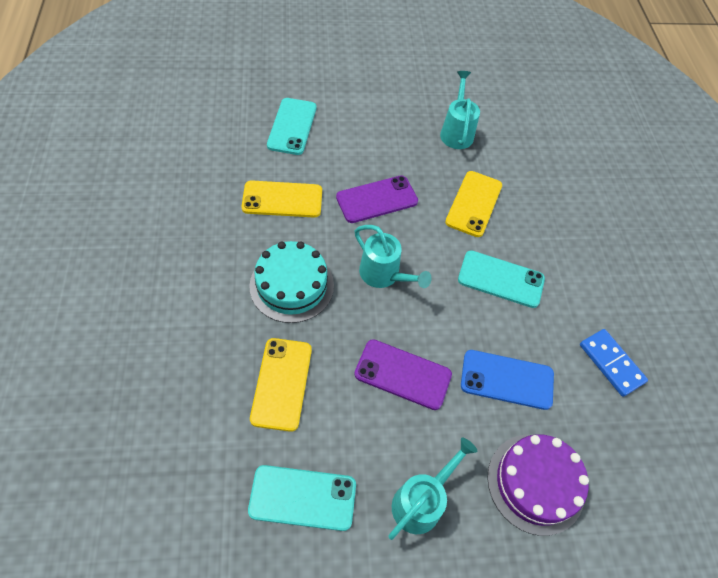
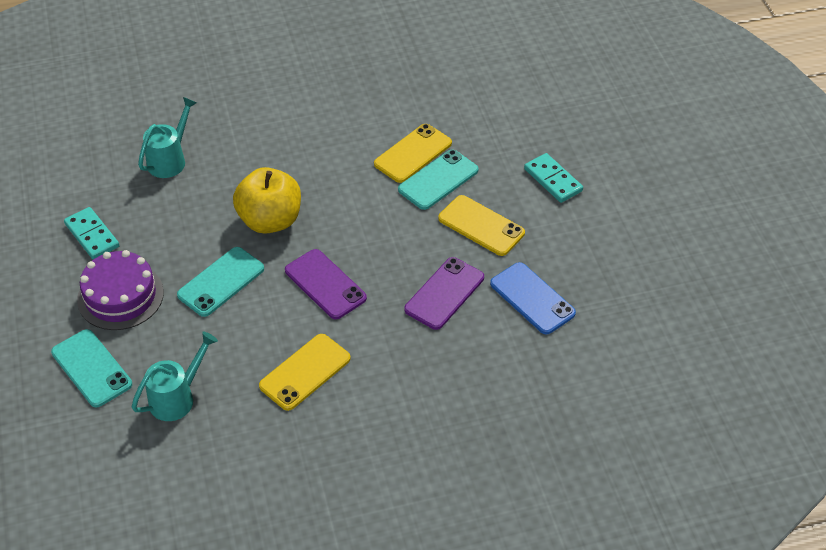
blue domino: [580,329,648,397] = 1 -> none = 0
turquoise cake: [249,241,334,323] = 1 -> none = 0
turquoise domino: none = 0 -> [64,207,119,260] [524,153,583,203] = 2
turquoise watering can: [355,225,432,288] [388,437,478,540] [440,71,480,149] = 3 -> [132,332,218,421] [138,97,197,178] = 2
yellow apple: none = 0 -> [233,167,301,234] = 1

